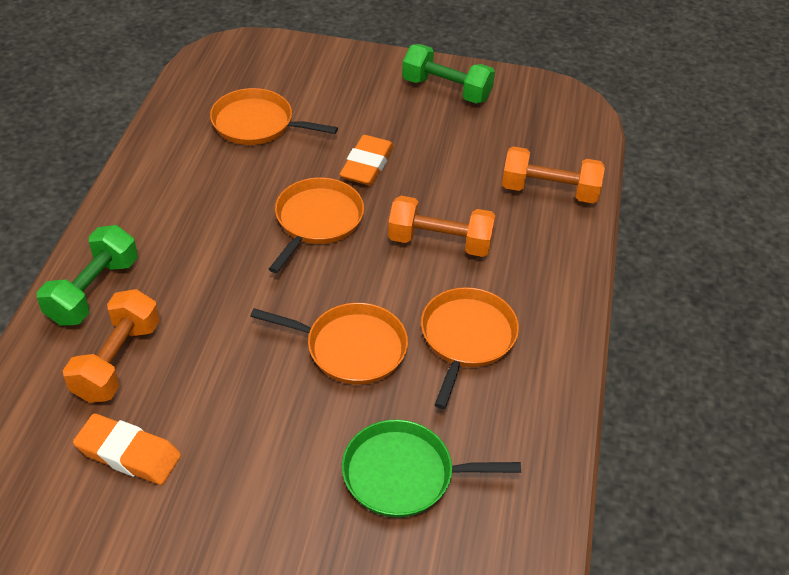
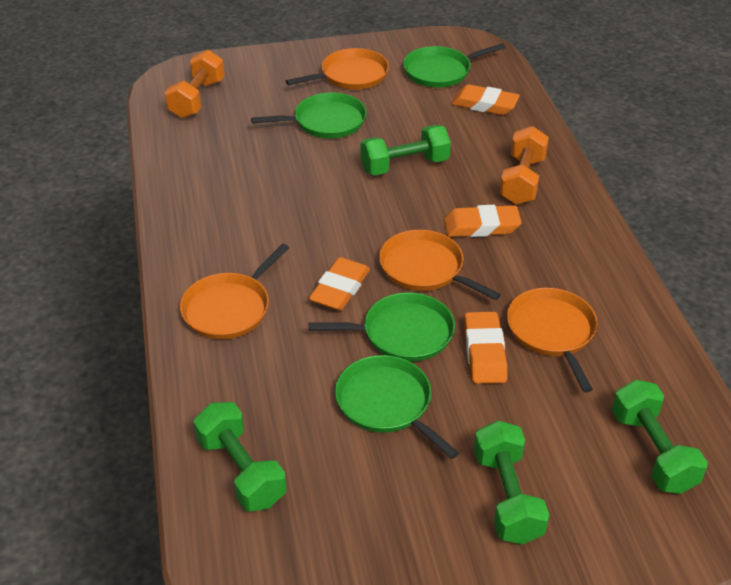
green dumbbell: [37,225,138,326] [402,44,495,104] = 2 -> [193,402,287,511] [361,125,451,175] [474,420,549,544] [612,380,708,494] = 4
green pan: [342,420,521,518] = 1 -> [251,93,367,138] [309,293,455,362] [335,355,459,459] [403,43,506,87] = 4
orange dumbbell: [63,289,160,403] [388,196,496,257] [502,146,605,203] = 3 -> [165,50,225,118] [500,126,549,204] = 2
orange eraser: [73,413,181,485] [340,135,394,186] = 2 -> [309,257,370,311] [444,205,522,237] [452,84,520,115] [464,312,507,384] = 4

